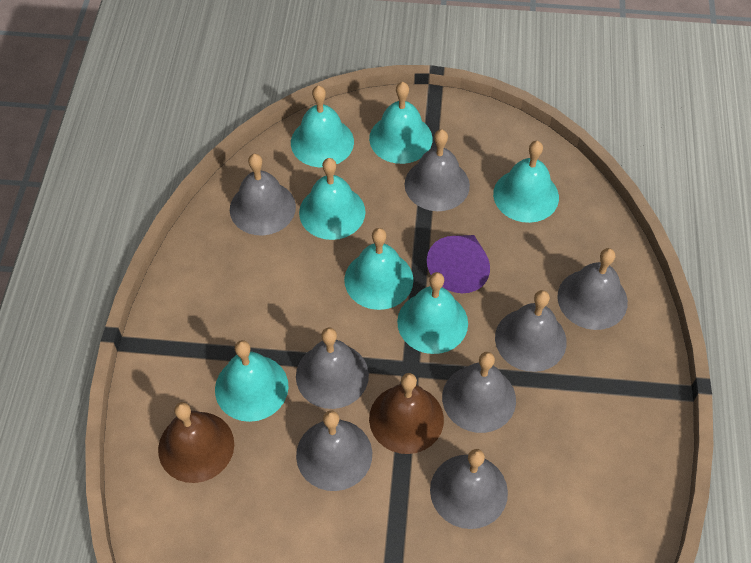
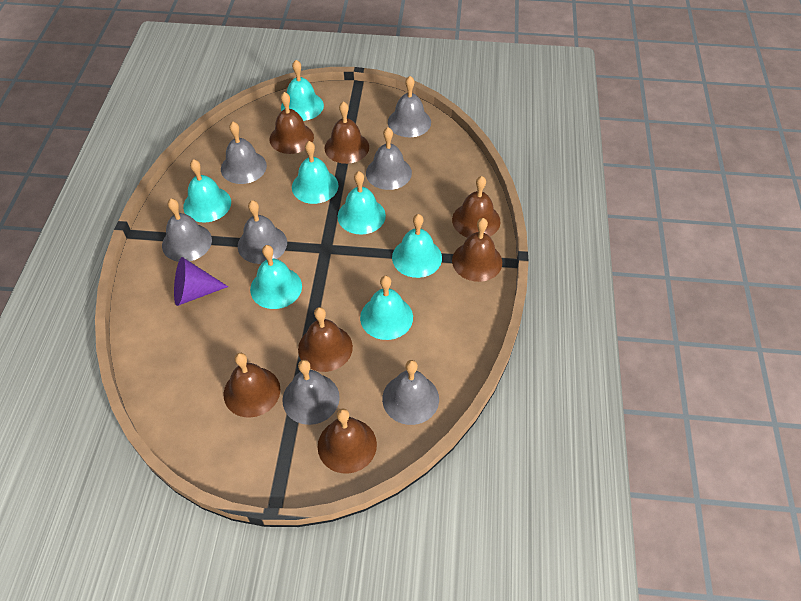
brown bell: [158,402,234,483] [369,373,444,454] = 2 -> [224,353,280,418] [270,92,314,154] [298,307,353,372] [318,408,377,474] [325,101,369,164] [452,176,500,238] [452,218,502,282] = 7
grey bell: [230,154,296,235] [296,327,369,409] [296,410,372,491] [405,129,470,211] [430,449,508,529] [442,352,516,433] [495,290,567,372] [557,248,628,330] = 8 -> [162,199,212,262] [221,122,267,184] [238,200,287,264] [283,360,340,425] [366,127,412,190] [382,360,439,425] [388,76,431,137] = 7

